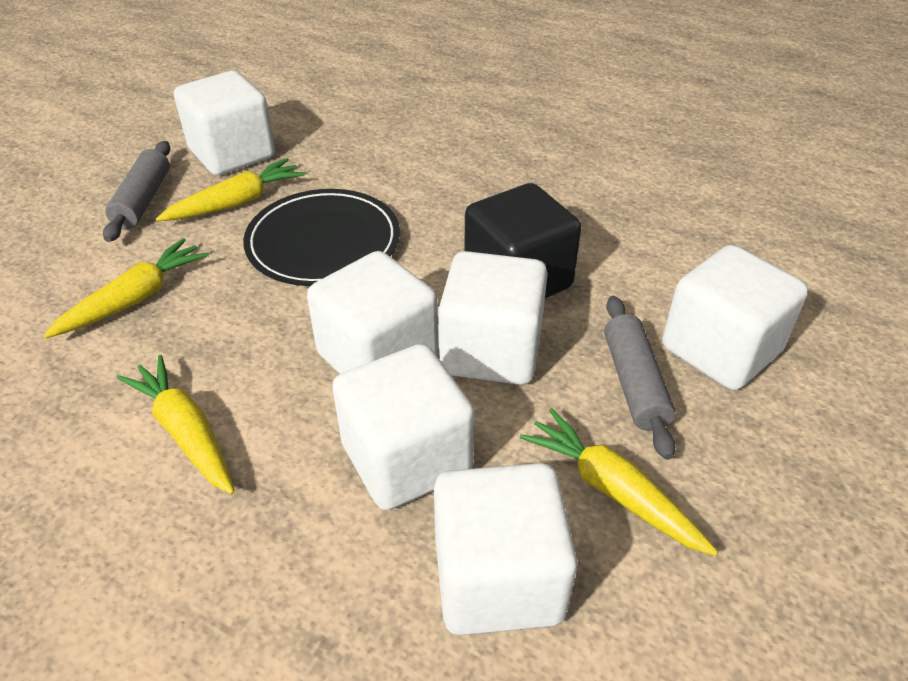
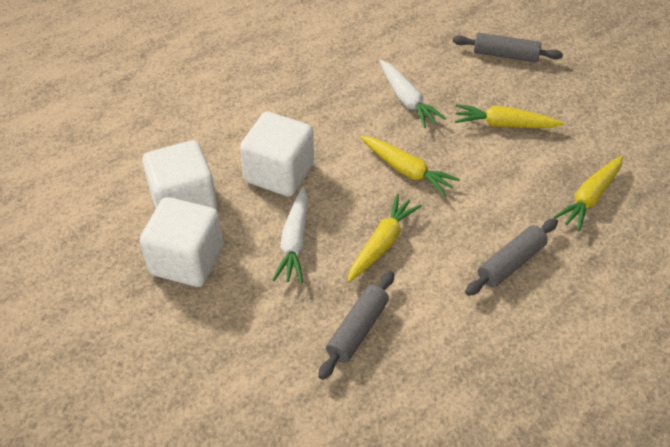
black cube: [464,183,581,298] = 1 -> none = 0
black plate: [243,189,400,286] = 1 -> none = 0
grey rolling pin: [103,141,170,242] [604,296,675,460] = 2 -> [318,271,394,380] [453,33,563,62] [465,218,558,296] = 3
white carrot: none = 0 -> [273,187,308,283] [380,60,446,128] = 2
white cube: [174,71,275,175] [307,251,438,374] [332,344,475,510] [434,463,577,635] [438,251,548,385] [662,245,808,390] = 6 -> [140,197,223,287] [142,140,217,210] [240,112,314,197] = 3

